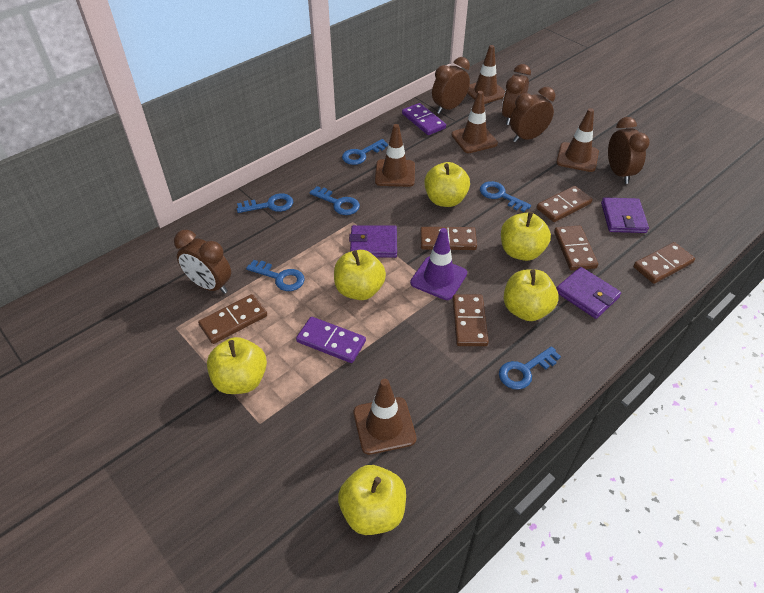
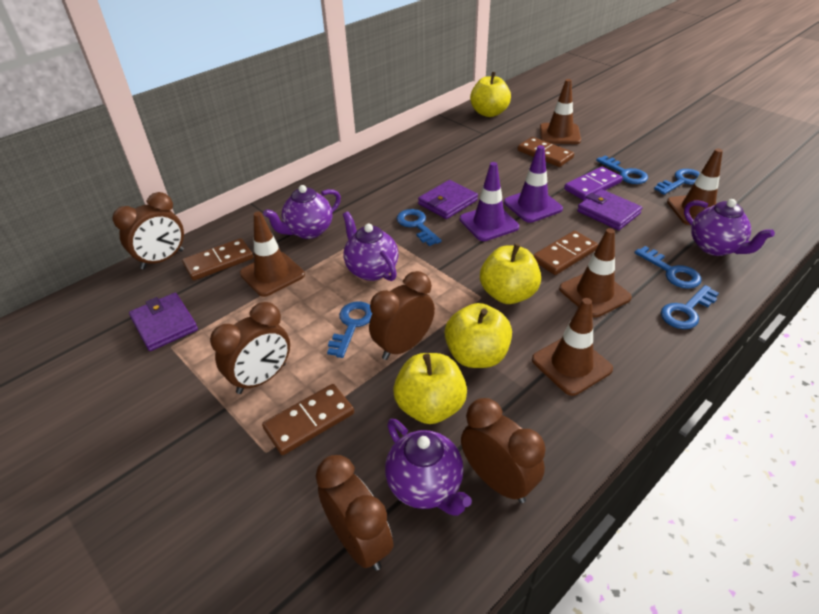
brown domino: [198,294,267,344] [420,227,477,250] [452,294,489,346] [537,186,593,222] [554,226,598,270] [633,242,695,284] = 6 -> [182,238,253,280] [262,384,354,455] [518,137,574,167] [533,231,598,275] = 4
purple domino: [296,317,366,363] [402,103,446,135] = 2 -> [564,167,623,200] = 1
purple teapot: none = 0 -> [263,185,341,239] [343,211,398,281] [385,419,472,516] [684,199,775,256] = 4
purple traffic cone: [410,228,467,300] = 1 -> [460,162,519,241] [504,145,563,223] = 2
yellow apple: [207,337,267,394] [334,250,386,300] [338,465,406,535] [424,162,470,207] [501,212,551,261] [504,269,559,321] = 6 -> [393,353,467,424] [444,303,512,368] [470,72,511,117] [480,243,541,304] = 4

